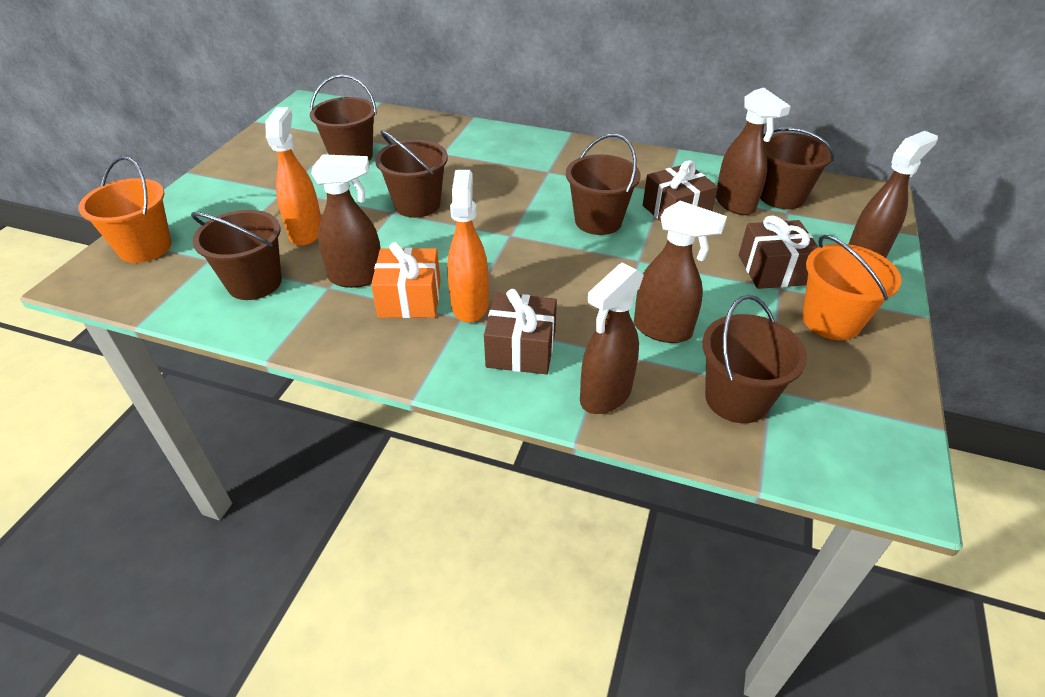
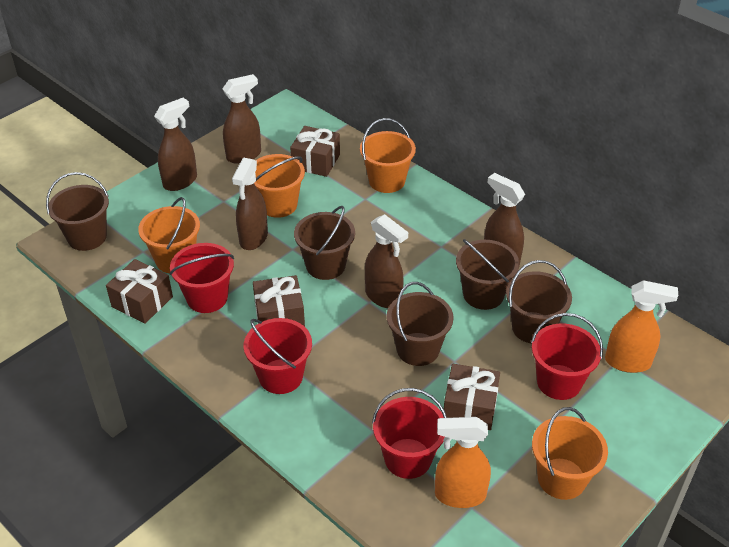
brown bucket: [191,210,282,300] [310,75,377,161] [375,130,448,218] [566,134,641,235] [702,295,807,423] [760,128,834,209] = 6 -> [46,172,109,251] [294,206,355,280] [387,282,454,366] [456,239,519,310] [506,260,572,344] = 5
brown gift: [484,289,557,374] [643,160,718,222] [739,215,818,289] = 3 -> [106,259,173,324] [253,275,305,327] [290,126,340,177] [444,364,500,430] = 4
orange bucket: [78,156,172,263] [802,235,902,340] = 2 -> [138,197,200,273] [254,154,305,218] [360,118,416,193] [532,407,608,500] = 4
orange gift: [371,242,441,318] = 1 -> none = 0
red bucket: none = 0 -> [169,243,234,313] [244,318,312,394] [372,388,447,479] [531,313,603,400] = 4

